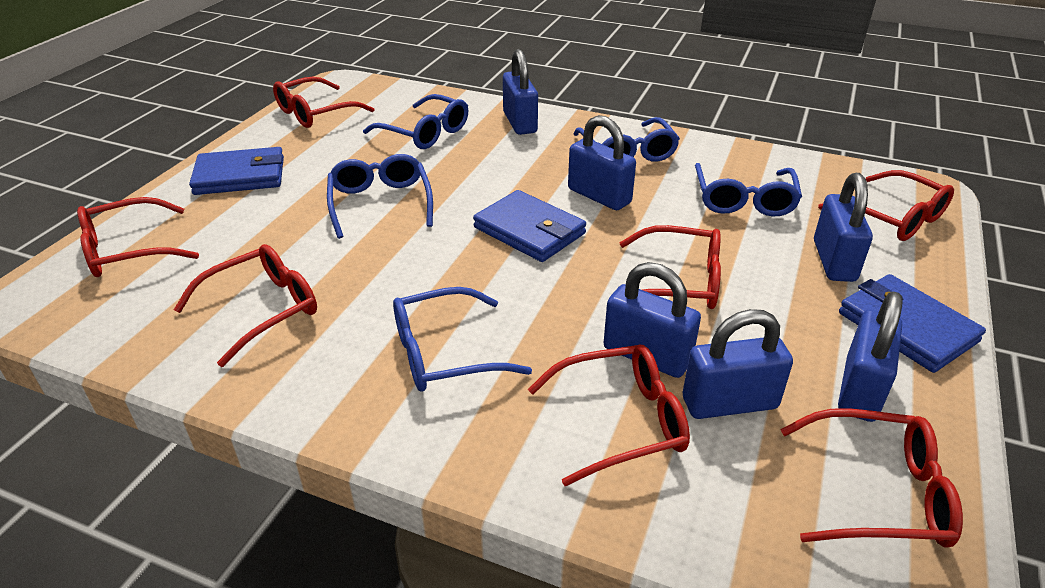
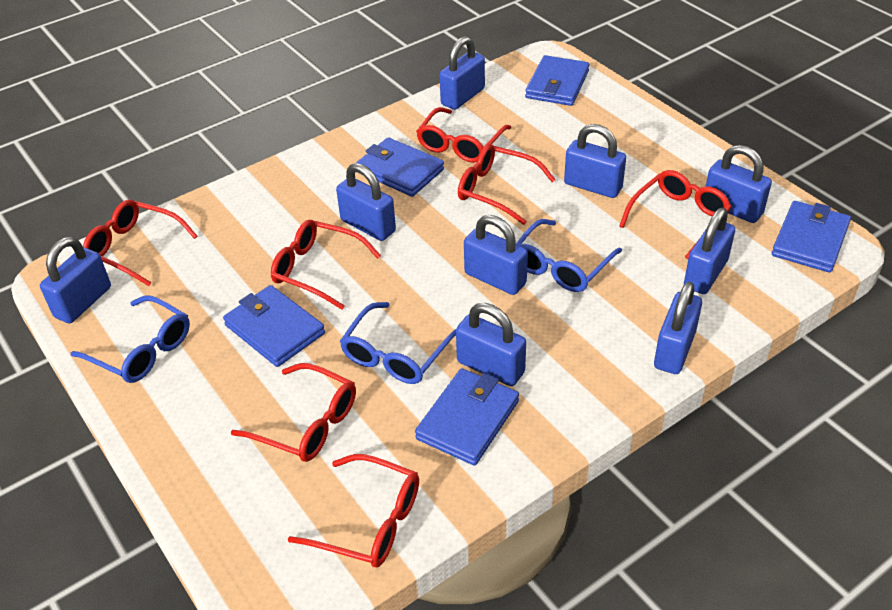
blue glasses: [327,154,433,239] [363,94,468,149] [393,287,532,392] [574,117,680,162] [695,163,802,216] = 5 -> [71,295,190,383] [340,302,456,384] [516,219,622,292] = 3
blue padlock: [503,49,538,135] [568,115,636,210] [604,262,701,378] [683,309,793,419] [814,173,873,282] [838,292,902,422] = 6 -> [40,237,111,324] [336,163,396,241] [440,36,485,110] [456,303,526,386] [464,215,528,295] [564,124,626,198] [654,282,702,374] [684,208,735,294] [706,145,772,223] = 9
blue wallet: [189,147,284,195] [473,190,586,262] [839,274,986,373] = 3 -> [223,285,325,367] [356,137,444,197] [415,368,519,465] [525,55,589,106] [772,201,851,273] = 5

